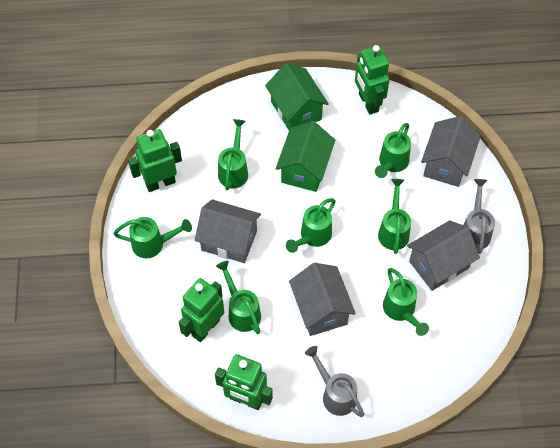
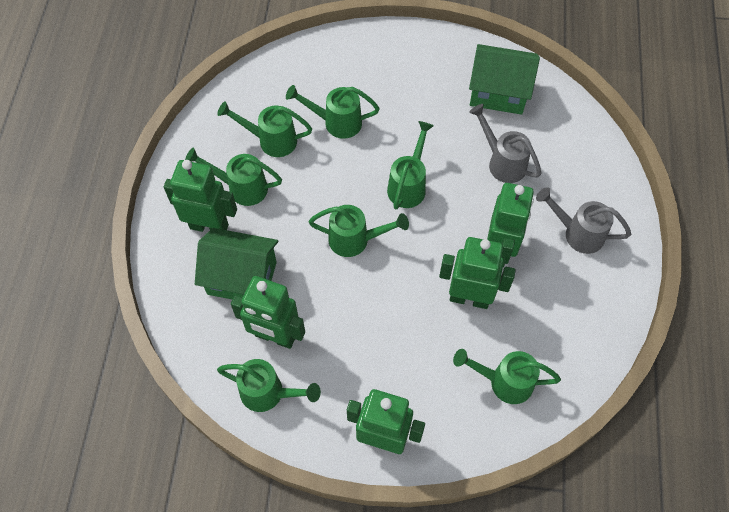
green robot: [128,129,182,192] [179,278,224,342] [215,354,273,410] [355,45,390,114] = 4 -> [164,160,237,232] [231,276,305,349] [347,389,425,454] [439,237,516,309] [487,183,534,267] = 5
grey house: [195,199,261,263] [289,263,356,336] [407,220,480,291] [421,116,481,187] = 4 -> none = 0

